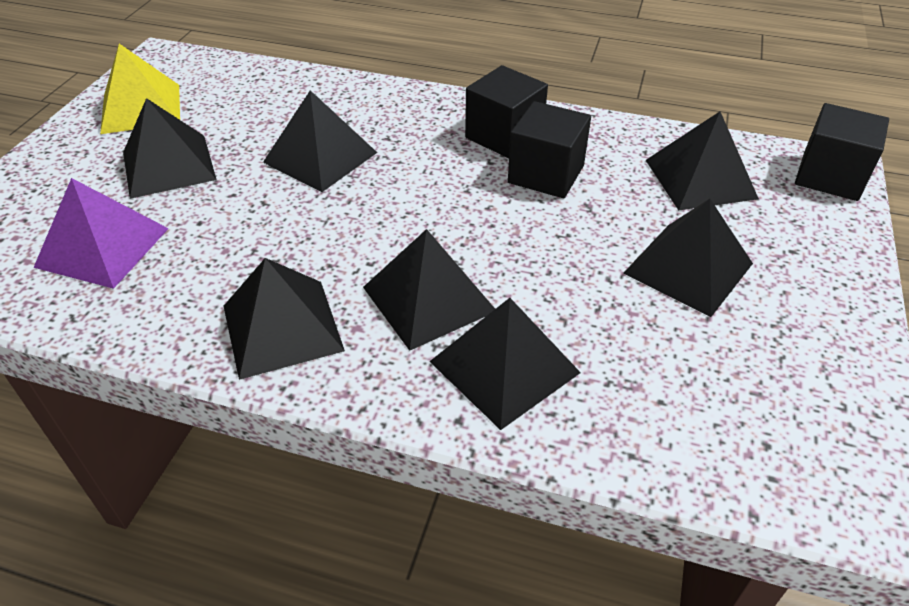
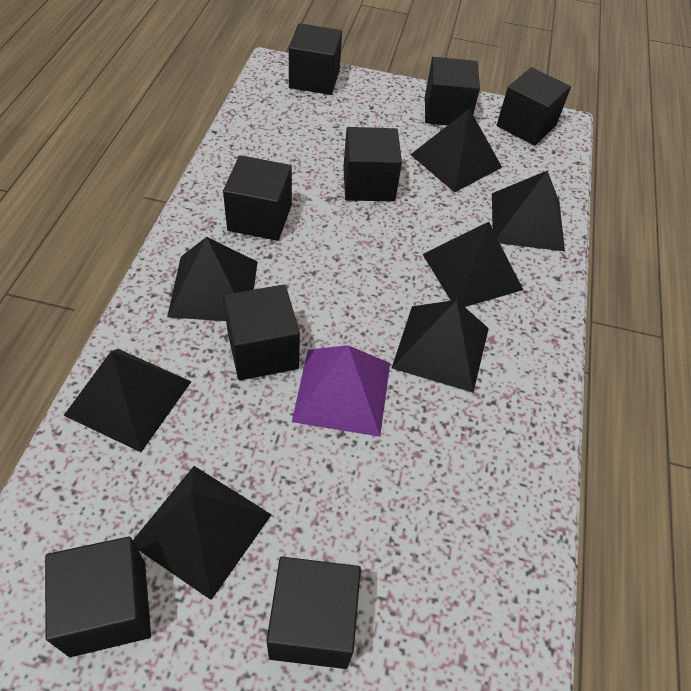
black cube: [465,65,548,158] [508,101,591,198] [795,103,889,201] = 3 -> [45,537,151,657] [223,155,292,241] [223,285,300,380] [267,557,361,669] [289,23,342,95] [343,127,402,202] [425,57,480,125] [497,67,571,146] = 8
yellow pyramid: [100,44,180,134] = 1 -> none = 0

